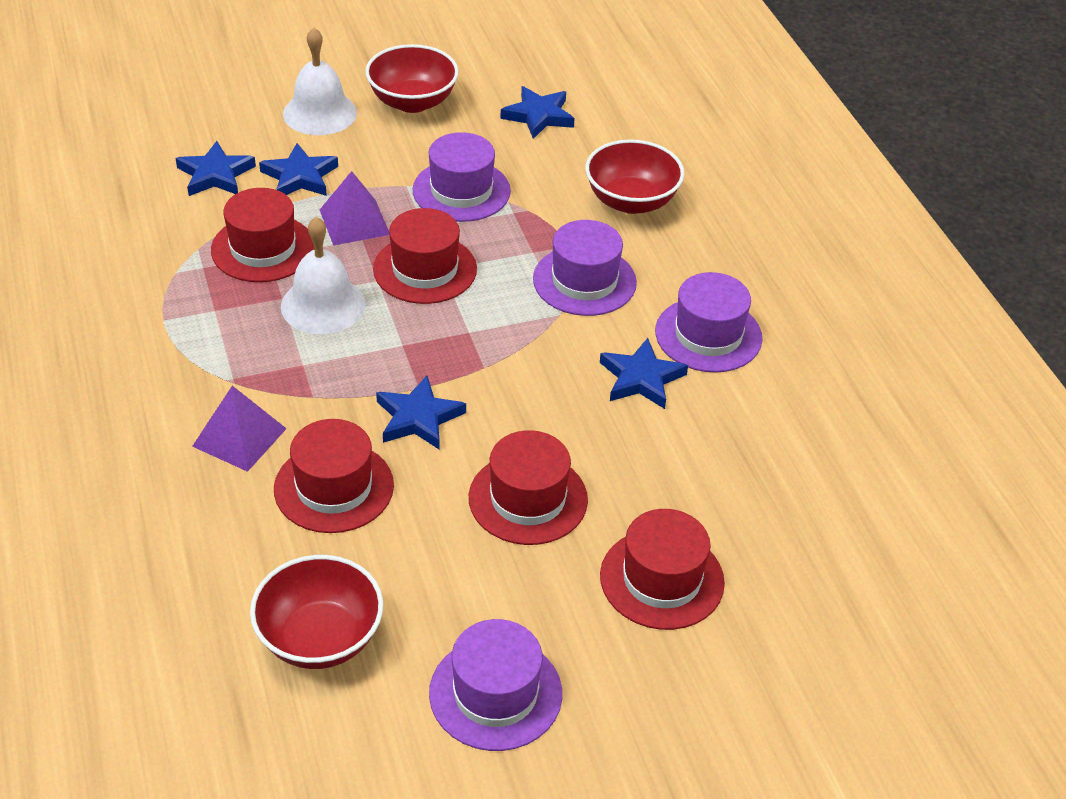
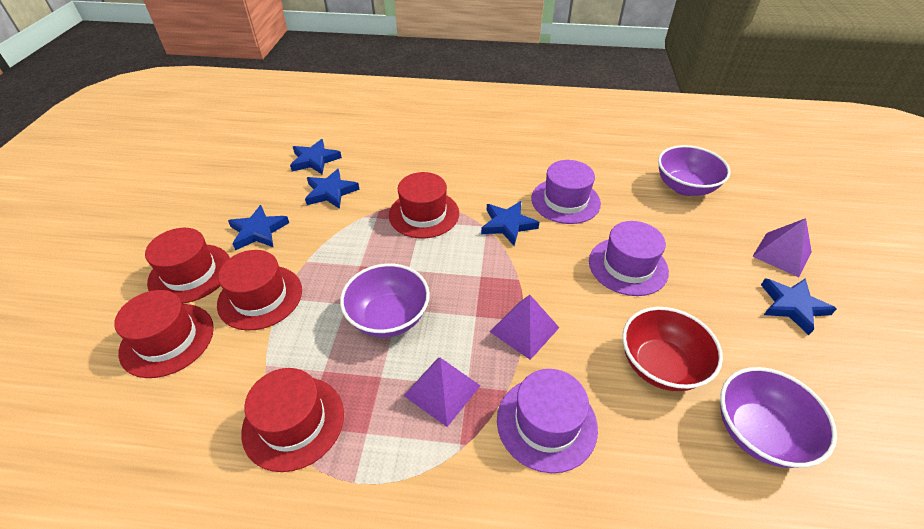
purple bowl: none = 0 -> [340,263,430,338] [658,145,731,196] [720,367,837,468] = 3
purple hat: [413,132,511,222] [429,619,562,751] [533,220,637,316] [655,272,763,373] = 4 -> [497,369,598,473] [531,160,601,224] [589,221,669,296] = 3
purple pyramid: [192,386,287,472] [320,171,389,246] = 2 -> [404,358,480,427] [490,295,559,360] [752,218,812,277] = 3
red bowl: [250,555,383,669] [365,44,459,113] [585,139,684,214] = 3 -> [622,307,723,391] = 1
white bell: [281,217,366,334] [283,27,357,135] = 2 -> none = 0

